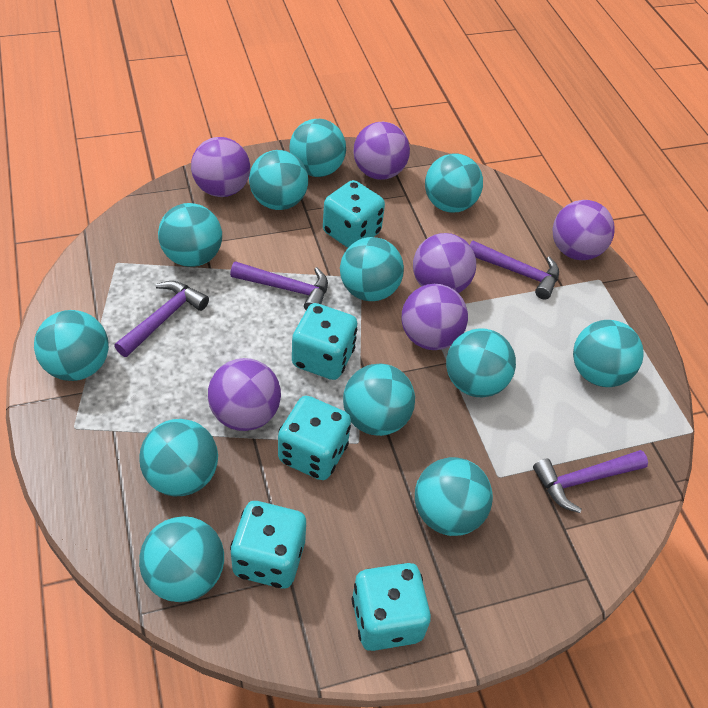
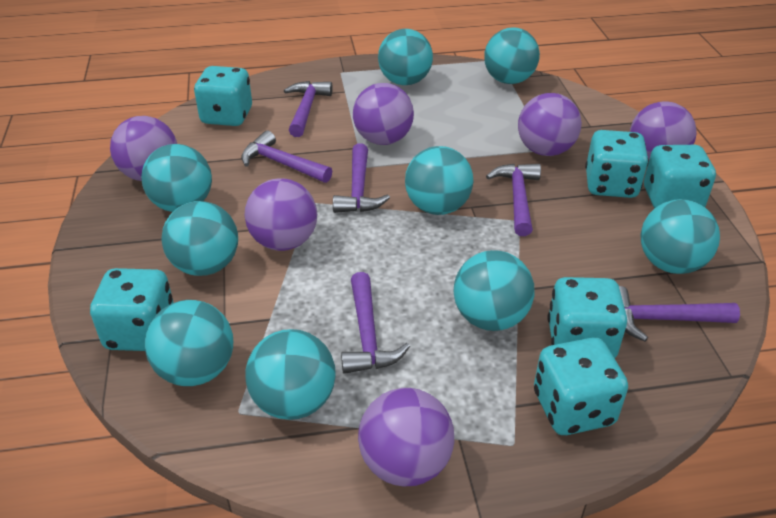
purple hammer: [114,281,209,357] [230,261,328,310] [470,241,559,299] [533,450,648,513] = 4 -> [241,131,332,183] [284,81,333,137] [333,143,390,213] [341,272,410,374] [486,163,541,236] [619,286,740,342] = 6
turquoise ball: [34,310,109,381] [139,419,218,496] [139,516,224,602] [158,203,222,267] [249,150,308,210] [289,119,346,177] [340,237,404,301] [343,364,415,436] [415,457,493,536] [425,153,483,213] [446,328,516,397] [573,320,644,387] = 12 -> [141,144,212,212] [145,300,233,386] [161,201,238,276] [246,329,336,420] [378,29,433,85] [405,146,474,215] [453,250,534,331] [484,28,540,84] [640,199,720,274] = 9
turquoise dice: [230,501,306,588] [278,396,351,480] [292,303,358,380] [323,180,385,248] [352,563,431,651] = 5 -> [90,268,174,351] [194,66,252,126] [534,337,628,435] [547,277,627,358] [585,130,649,198] [644,145,716,208] = 6

